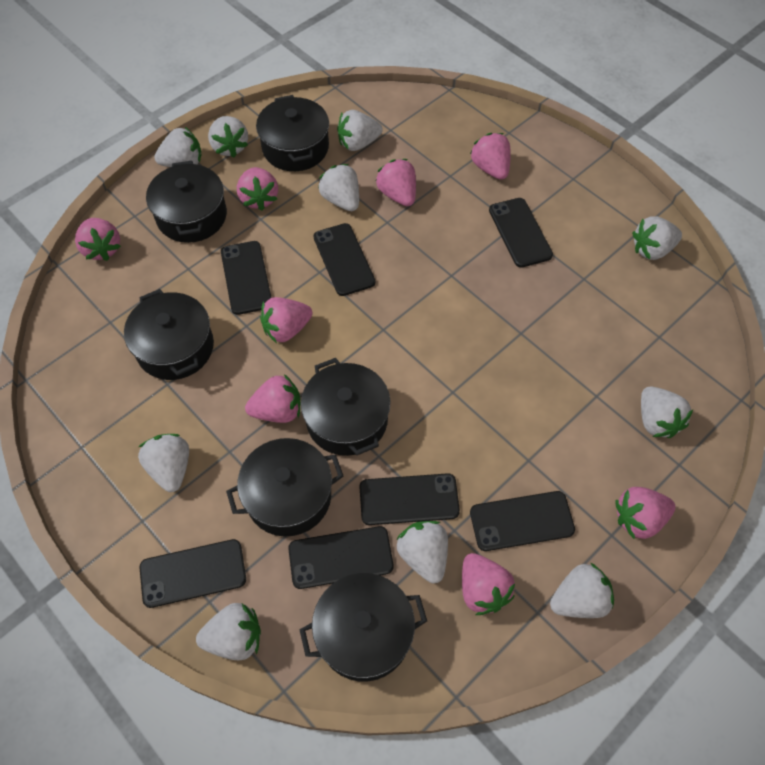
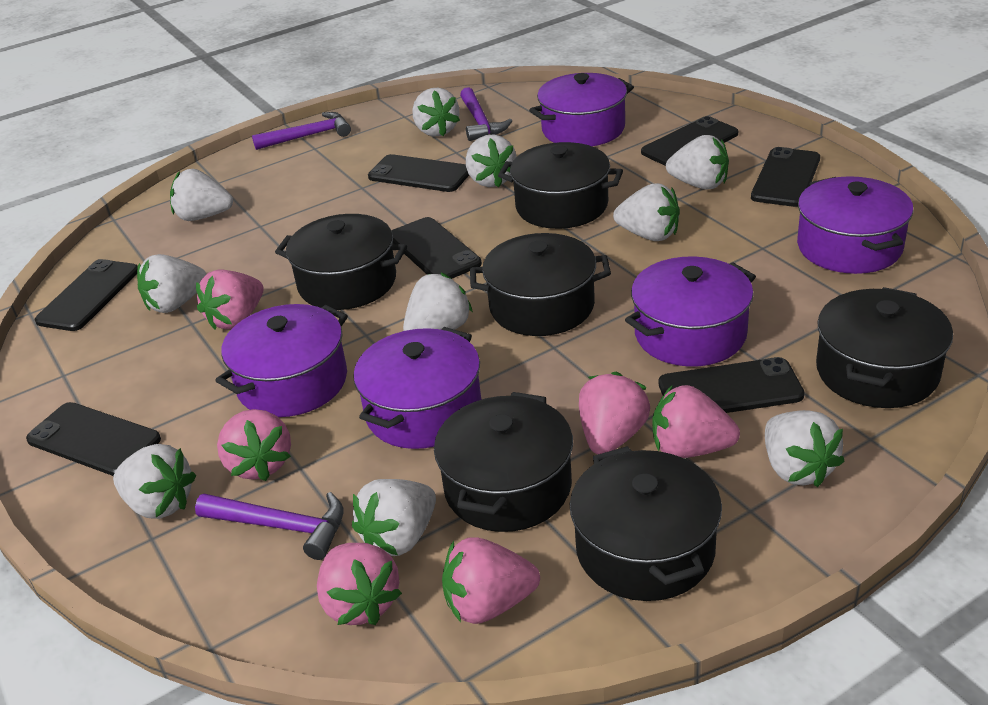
pink strawberry: [75,218,121,261] [237,167,278,211] [245,374,301,423] [260,297,313,343] [376,159,416,206] [462,553,515,615] [470,133,511,180] [615,487,675,539] = 8 -> [196,269,264,329] [217,409,291,481] [317,543,402,625] [442,537,540,624] [579,372,650,454] [652,385,740,458] = 6
purple hammer: none = 0 -> [195,492,343,560] [252,112,351,150] [460,87,512,141] = 3
purple pot: none = 0 -> [215,304,348,417] [353,327,481,449] [529,73,634,146] [625,256,756,367] [797,176,914,274] = 5

